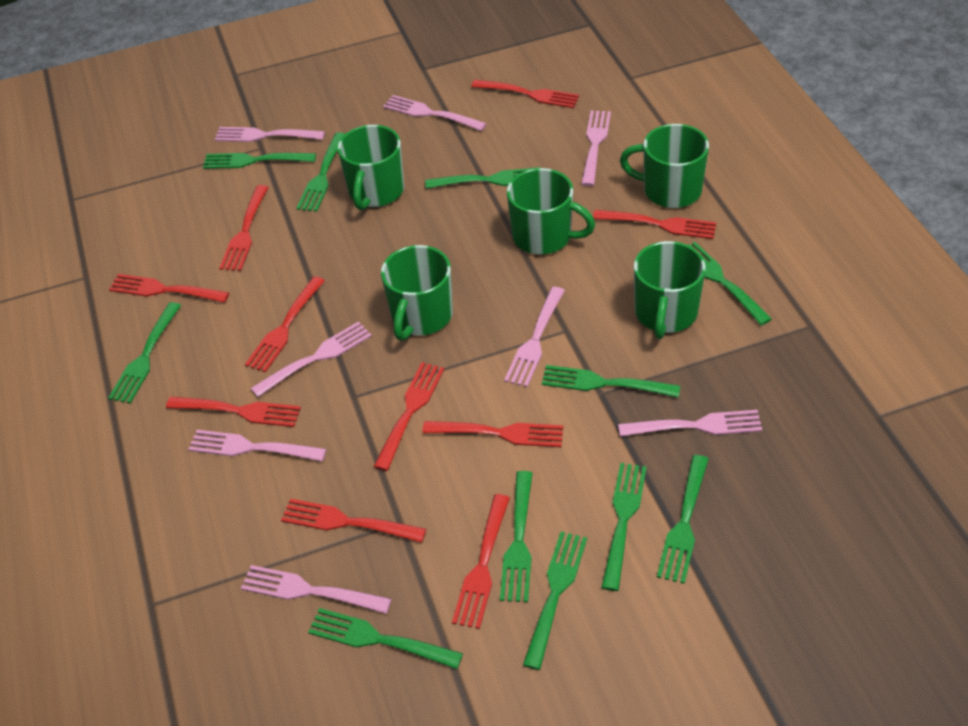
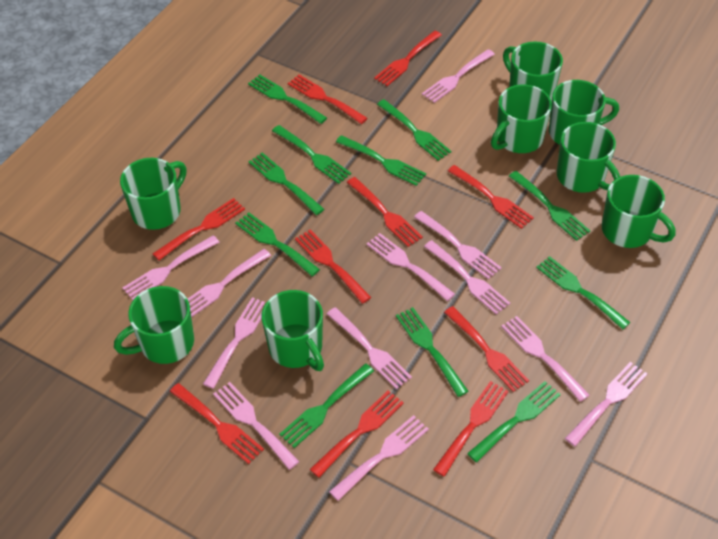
green mug: [338,125,404,210] [381,245,453,341] [507,168,595,254] [620,124,709,208] [634,241,706,339] = 5 -> [114,286,194,364] [120,158,187,230] [261,290,324,371] [491,84,552,153] [503,41,563,102] [549,80,619,145] [557,122,620,193] [602,175,676,248] = 8
pink fork: [188,430,326,461] [214,127,325,142] [241,565,392,614] [251,321,372,397] [383,95,487,131] [504,287,565,387] [581,110,611,186] [618,410,762,437] = 8 -> [123,235,219,300] [188,249,271,317] [203,297,265,389] [213,382,299,470] [327,307,412,389] [329,415,429,501] [366,233,455,301] [414,211,502,280] [422,49,495,103] [424,240,510,315] [501,316,589,402] [565,362,647,446] = 12

